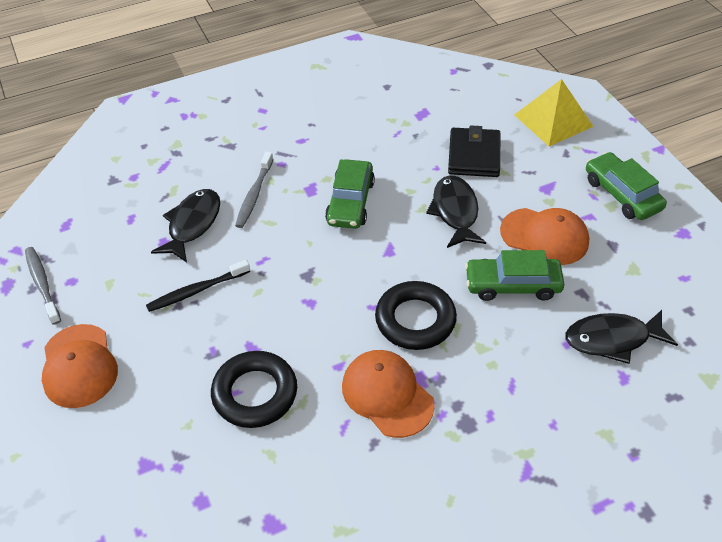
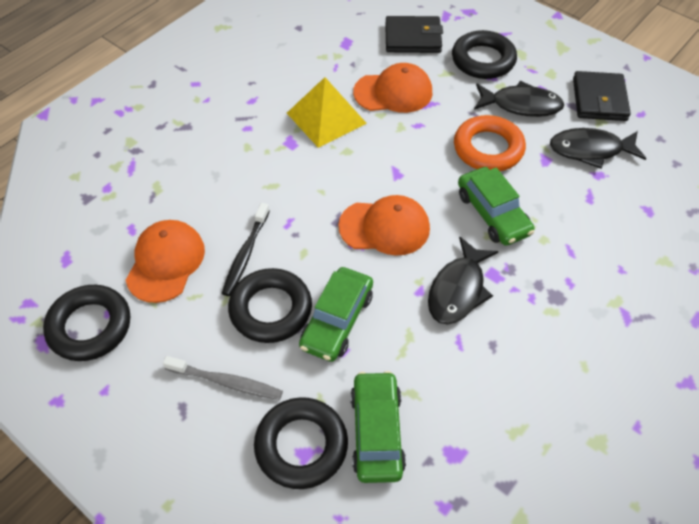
black ring: [211,351,297,428] [375,281,457,350] = 2 -> [43,285,130,361] [228,268,312,343] [254,397,348,489] [452,30,517,79] = 4
black wallet: [448,125,500,177] = 1 -> [385,16,443,53] [573,71,631,121] = 2
grey toothbrush: [25,247,61,325] [235,152,274,228] = 2 -> [163,356,283,400] = 1
orange ring: none = 0 -> [454,115,526,171] = 1

